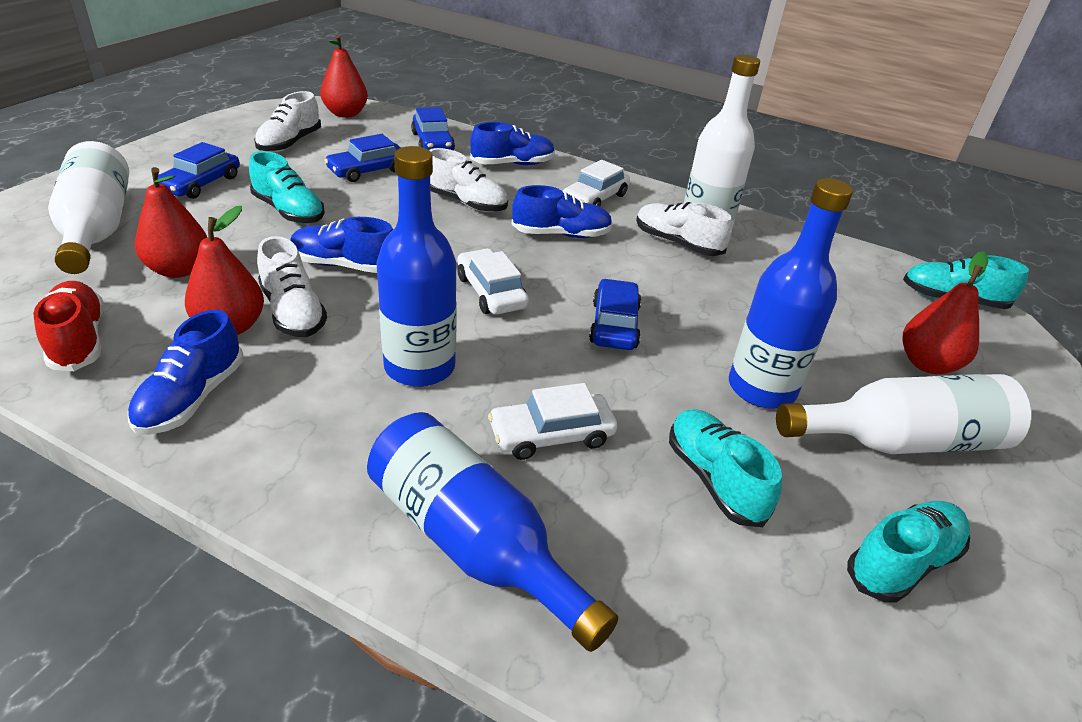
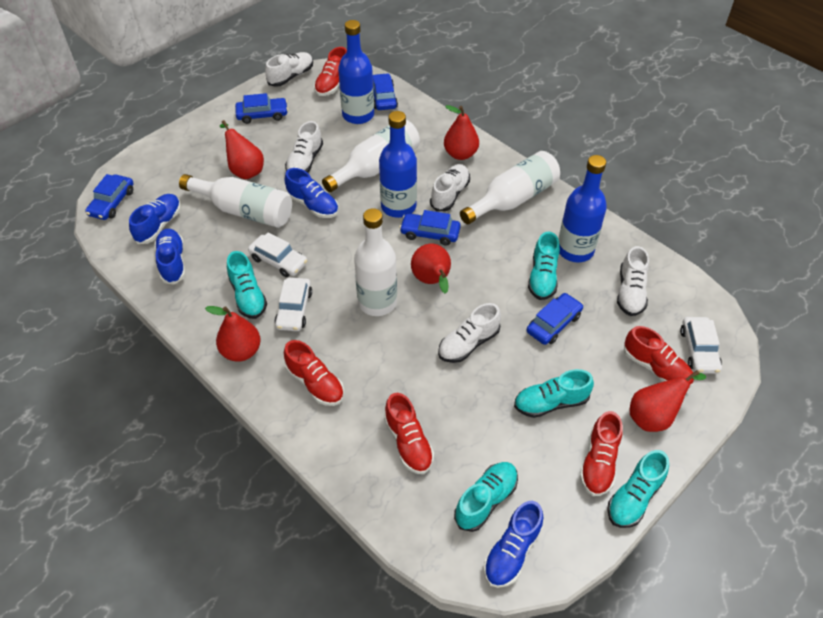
blue car: [158,142,240,199] [324,134,401,182] [411,107,455,150] [589,279,641,350] = 4 -> [85,174,133,220] [235,93,288,124] [373,73,398,110] [400,210,461,246] [527,293,583,345] = 5
red pear: [135,167,207,278] [185,206,264,335] [320,35,368,118] [903,251,988,374] = 4 -> [205,306,261,362] [220,120,264,179] [411,244,451,294] [444,105,479,160] [630,370,706,432] = 5
red shoe: [33,281,104,371] = 1 -> [284,340,344,406] [314,47,347,96] [384,393,434,474] [580,411,623,496] [624,326,694,388] = 5
turquoise shoe: [249,151,325,223] [669,409,782,527] [847,501,970,603] [903,255,1029,309] = 4 -> [227,251,267,319] [454,462,518,532] [514,369,594,418] [528,232,560,300] [607,450,669,528] = 5
white bottle: [48,141,129,274] [684,54,760,229] [776,374,1032,454] = 3 -> [179,174,292,228] [322,120,420,192] [354,208,397,316] [460,151,560,224] = 4
white shoe: [254,91,321,152] [257,236,327,337] [429,148,508,212] [636,202,732,256] = 4 -> [265,52,313,87] [285,121,323,173] [430,164,470,211] [438,303,501,363] [617,246,649,316] = 5

